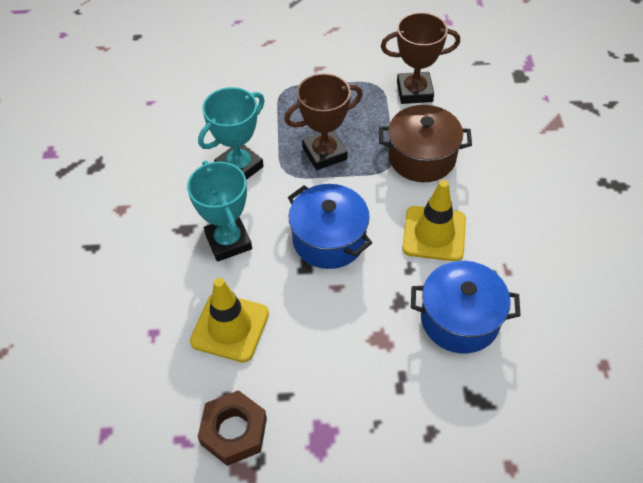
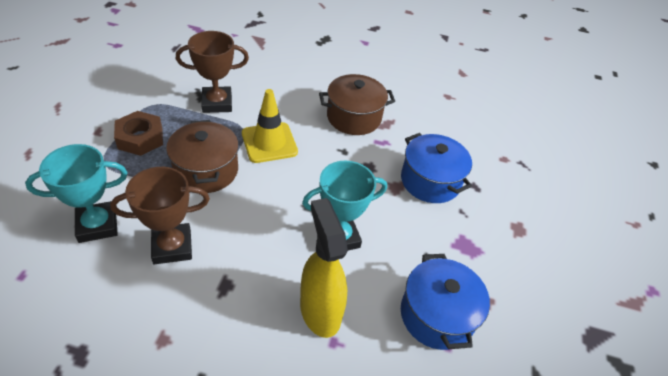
brown pot: [379,105,472,182] = 1 -> [166,120,239,193] [319,74,395,135] = 2
yellow spray bottle: none = 0 -> [300,198,348,338] = 1
yellow traffic cone: [190,278,269,362] [402,180,466,261] = 2 -> [242,89,298,163] = 1

